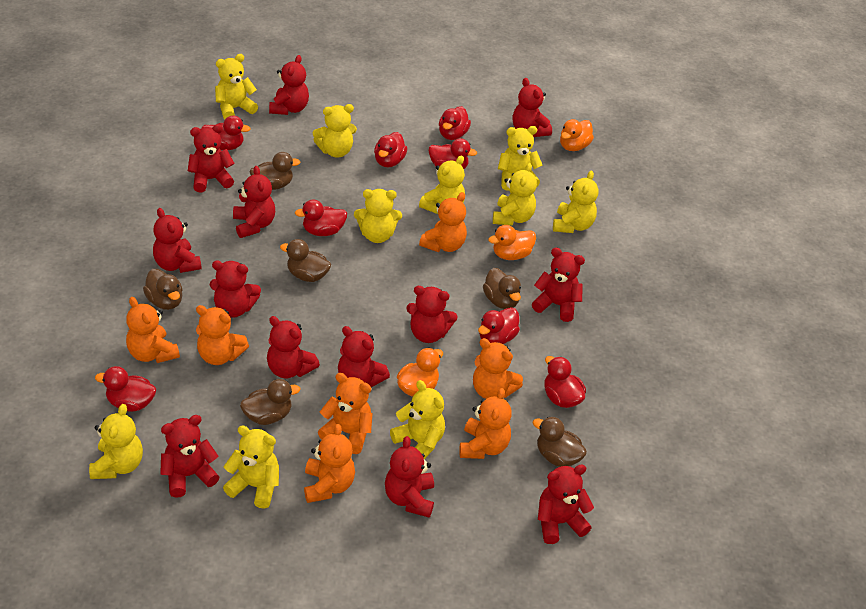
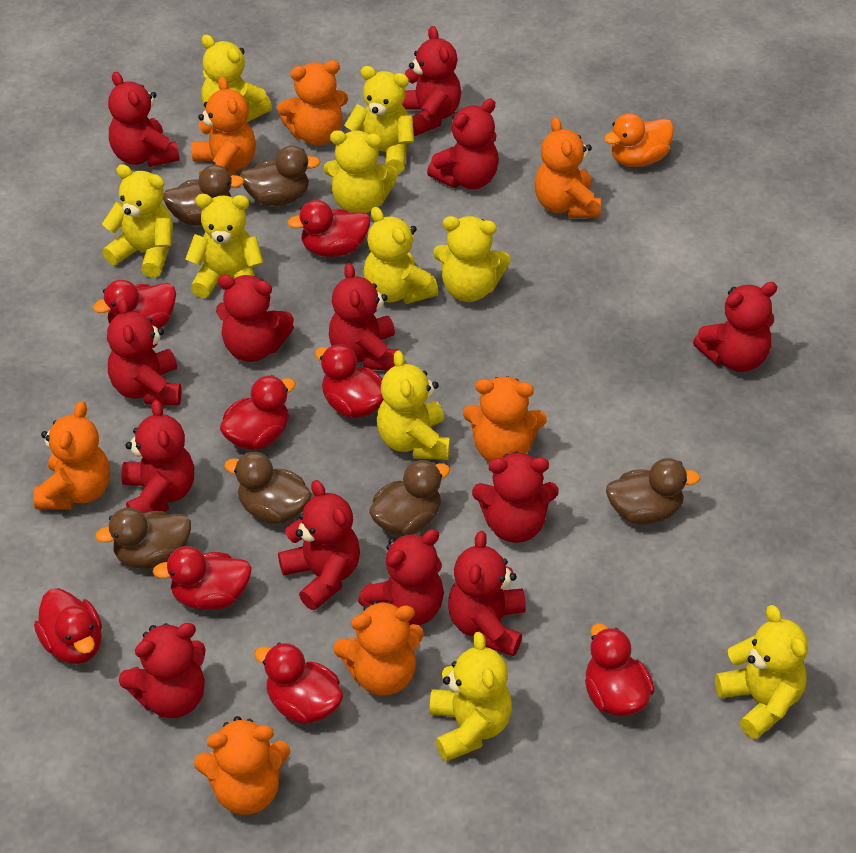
orange duck: [397,348,443,397] [488,225,536,260] [560,119,594,151] = 3 -> [604,113,674,167] = 1

